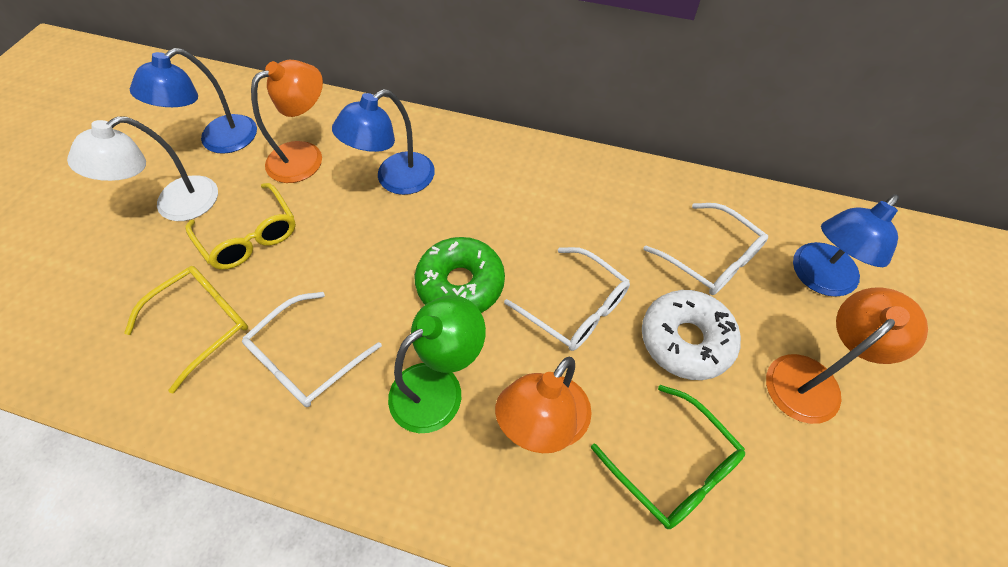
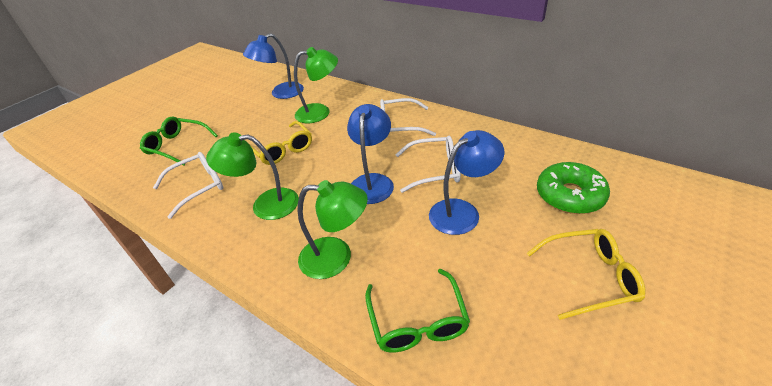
green glasses: [591,385,745,529] = 1 -> [140,116,218,166] [365,269,470,353] = 2
green lamp: [388,295,486,433] = 1 -> [206,132,299,220] [294,47,338,123] [298,180,368,279] = 3
orange lamp: [251,60,323,183] [495,357,592,453] [766,288,928,424] = 3 -> none = 0
white donut: [642,290,741,380] = 1 -> none = 0
white lamp: [67,116,218,221] = 1 -> none = 0

